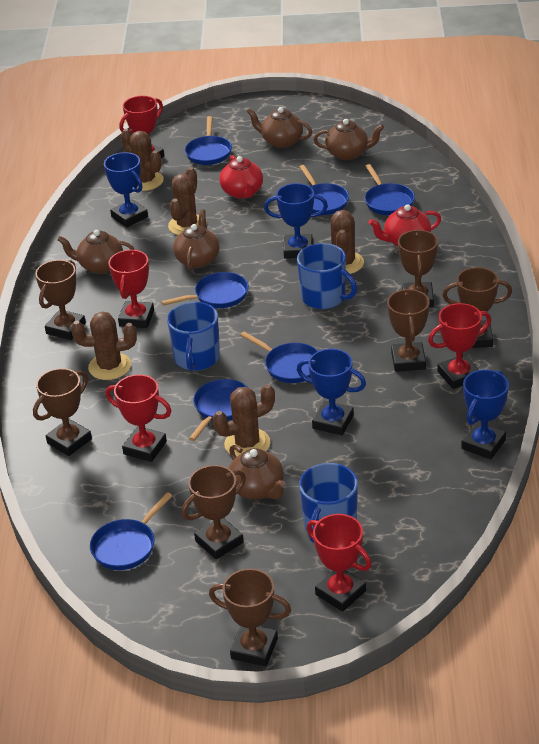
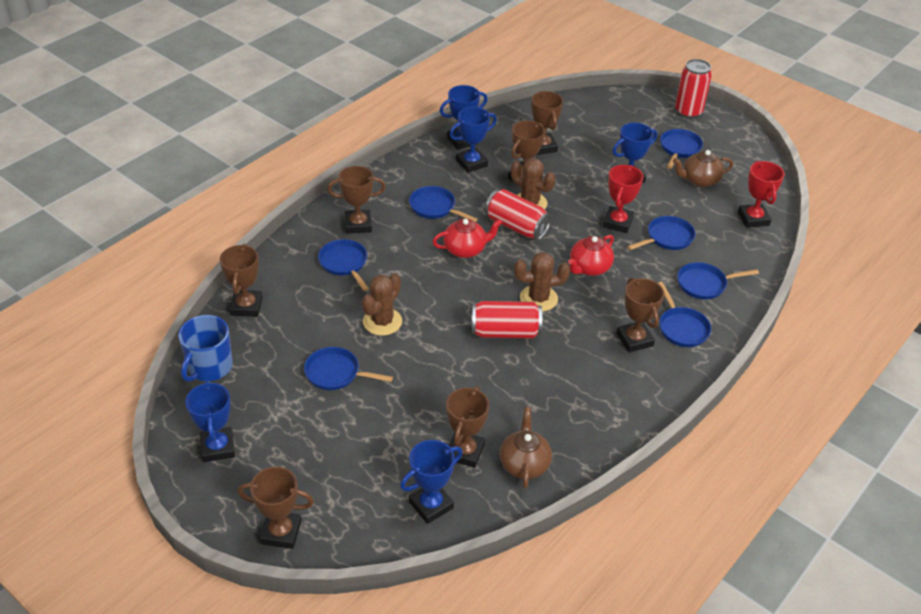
blue mug: [167,302,220,371] [297,243,357,309] [299,463,358,543] = 3 -> [178,315,233,382] = 1
blue trophy: [104,152,148,227] [264,183,328,259] [297,349,366,435] [461,370,509,459] = 4 -> [185,380,235,462] [400,440,463,524] [440,85,488,150] [450,107,497,173] [612,123,657,183] = 5
brown cactus: [71,312,137,380] [121,129,164,191] [168,167,199,235] [213,384,275,457] [330,210,364,274] = 5 -> [362,273,402,336] [511,158,555,209] [514,252,570,312] = 3
brown teapot: [57,230,135,274] [173,209,220,271] [229,445,286,500] [247,107,312,148] [313,119,384,160] = 5 -> [500,407,552,488] [673,150,733,187] = 2
red can: none = 0 -> [472,301,542,338] [485,189,551,240] [675,59,712,119] = 3
red trophy: [106,374,171,462] [108,249,154,328] [119,96,164,158] [307,514,372,612] [428,303,491,389] = 5 -> [603,165,643,233] [738,161,785,228] = 2

